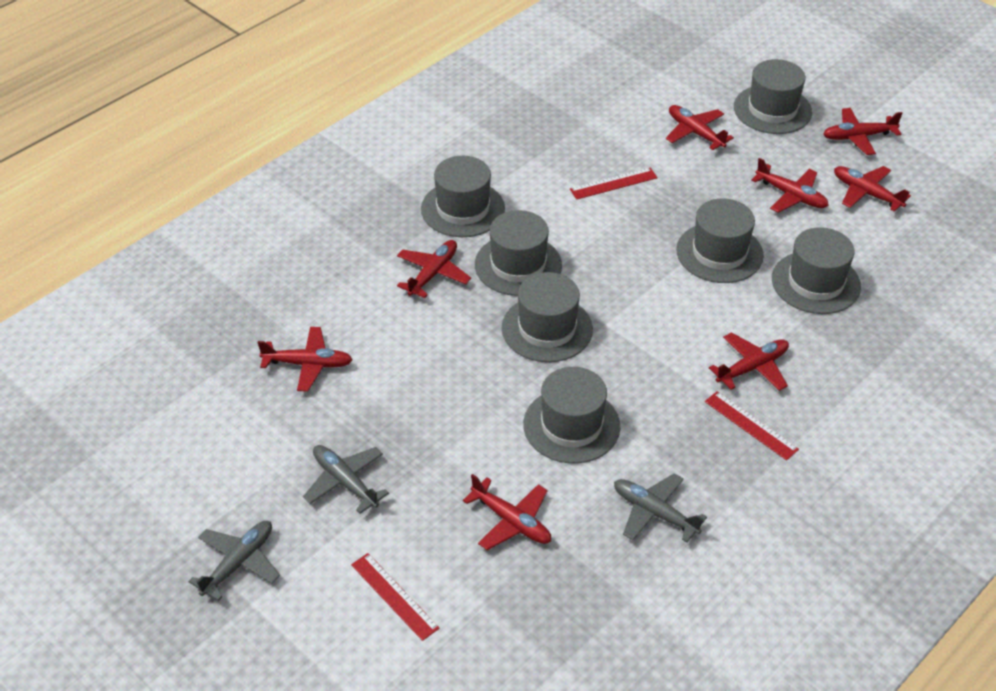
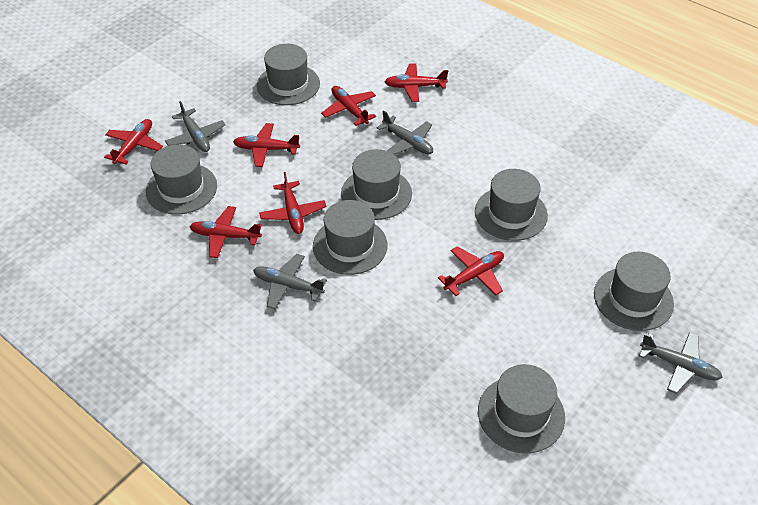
grey plane: [188,521,280,601] [303,445,389,514] [614,473,707,542] = 3 -> [165,101,226,152] [253,254,327,309] [377,110,433,155] [639,332,723,394] = 4
red plane: [257,327,353,392] [397,240,471,298] [463,474,551,550] [666,105,734,150] [709,332,789,391] [751,158,829,213] [823,108,902,155] [834,166,911,212] = 8 -> [104,119,163,164] [189,206,262,258] [233,123,300,167] [259,172,327,234] [321,86,376,126] [384,63,448,102] [438,246,504,296] = 7
red ruler: [351,553,440,641] [570,168,658,200] [705,391,799,461] = 3 -> none = 0

